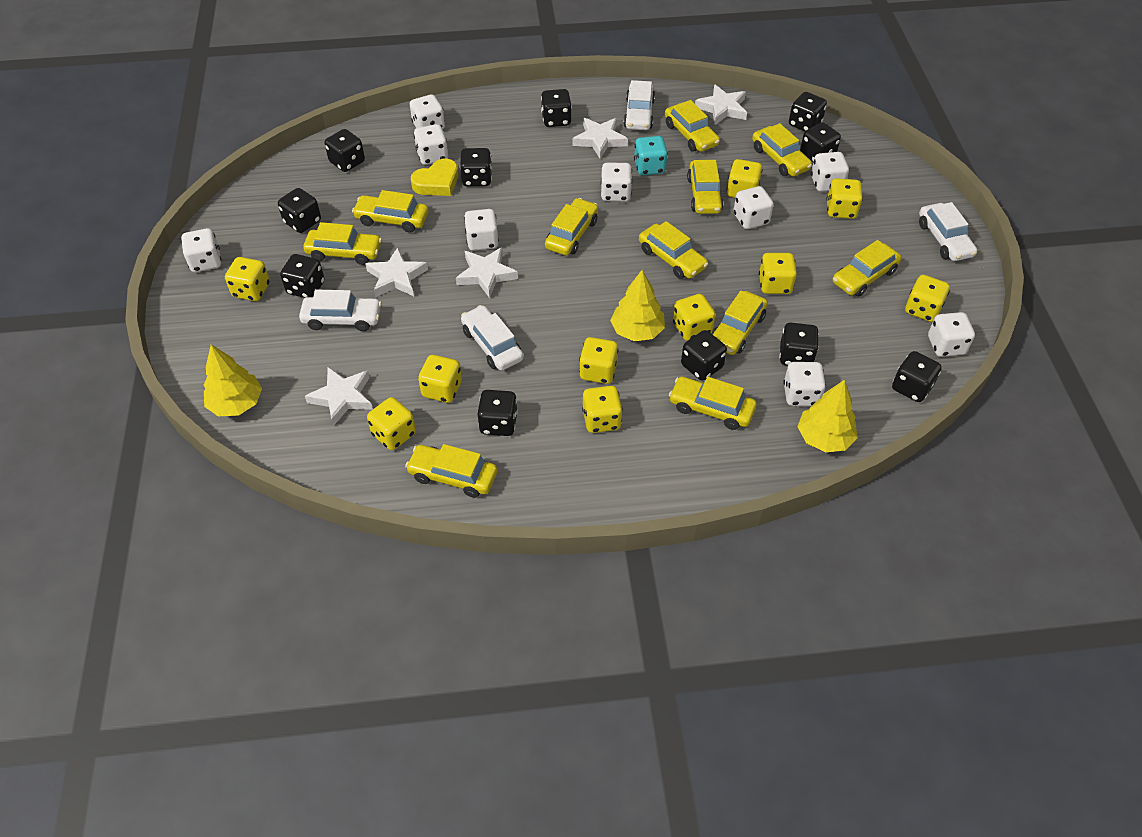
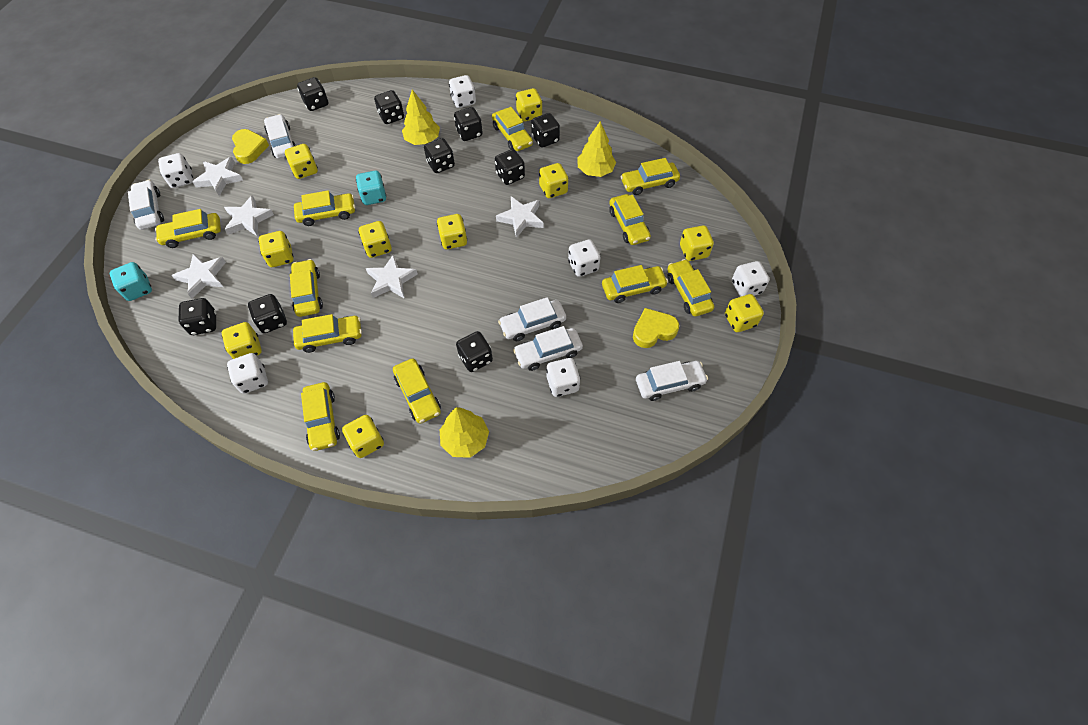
black dice: [278,188,321,233] [280,254,324,298] [324,129,365,172] [460,148,492,187] [478,390,518,436] [541,89,572,127] [681,330,727,381] [779,323,819,366] [789,92,827,131] [800,122,841,162] [892,351,941,402] = 11 -> [179,298,216,335] [248,294,287,333] [297,77,328,111] [374,90,404,124] [424,138,455,173] [454,107,483,141] [456,331,493,372] [495,149,525,185] [531,113,560,148] = 9
turquoise dice: [634,136,668,175] = 1 -> [110,262,152,301] [356,171,386,205] = 2
white car: [299,289,382,331] [461,305,524,371] [623,80,655,130] [919,202,977,261] = 4 -> [128,180,164,230] [264,114,296,159] [498,297,566,341] [513,326,583,371] [636,361,708,401] = 5
white dice: [181,228,222,272] [410,94,445,129] [414,124,448,165] [464,209,499,251] [601,162,632,202] [733,186,774,229] [783,362,826,406] [811,152,849,192] [928,312,975,357] = 9 -> [158,153,193,188] [227,353,268,394] [449,75,476,108] [546,358,580,397] [568,239,601,277] [732,261,769,297] = 6
yellow heart: [411,159,458,196] = 1 -> [232,129,269,164] [633,308,679,348] = 2

